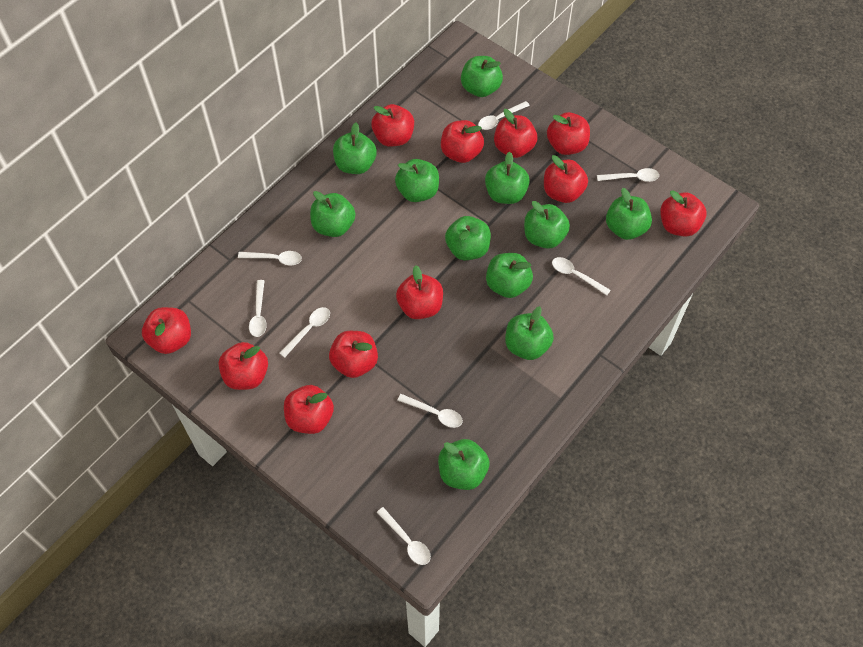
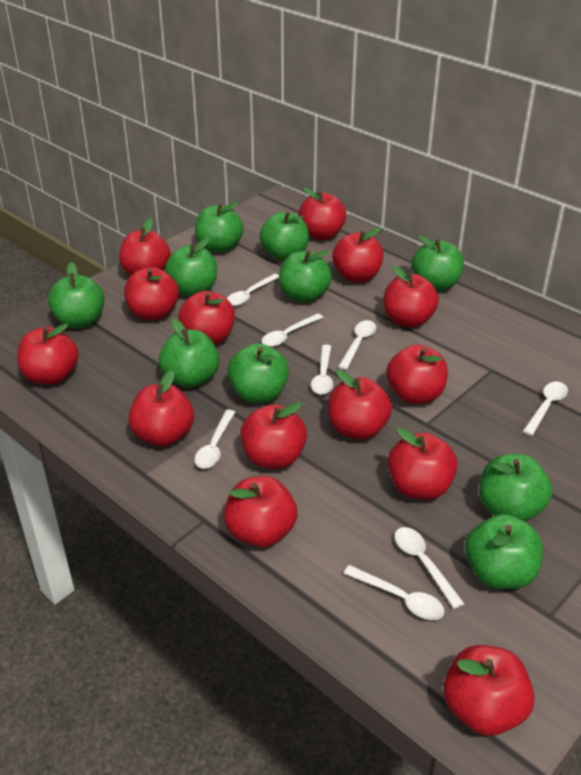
green apple: [310,191,355,237] [333,123,377,174] [395,159,439,202] [438,439,490,490] [445,216,491,260] [461,56,503,97] [485,152,530,204] [486,253,533,298] [505,306,554,360] [524,201,570,249] [606,188,652,240] = 11 -> [48,262,105,328] [159,318,219,388] [165,237,217,296] [195,202,243,253] [228,343,289,403] [260,211,309,261] [279,250,332,303] [412,235,464,291] [465,514,543,589] [479,454,552,521] = 10
red apple: [142,307,191,354] [219,342,268,390] [284,385,334,434] [329,331,378,378] [371,104,414,147] [396,265,443,319] [441,120,484,163] [494,109,537,158] [544,155,588,203] [547,112,590,155] [660,190,707,237] = 11 -> [17,324,79,385] [119,218,171,275] [124,267,179,320] [129,370,194,446] [178,291,235,345] [224,476,298,547] [240,402,307,469] [299,188,346,240] [328,369,392,440] [332,227,384,282] [384,266,439,328] [386,345,448,404] [388,428,458,500] [443,645,535,736] = 14

